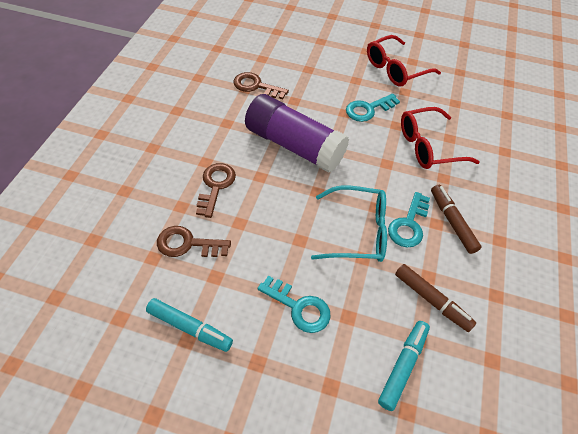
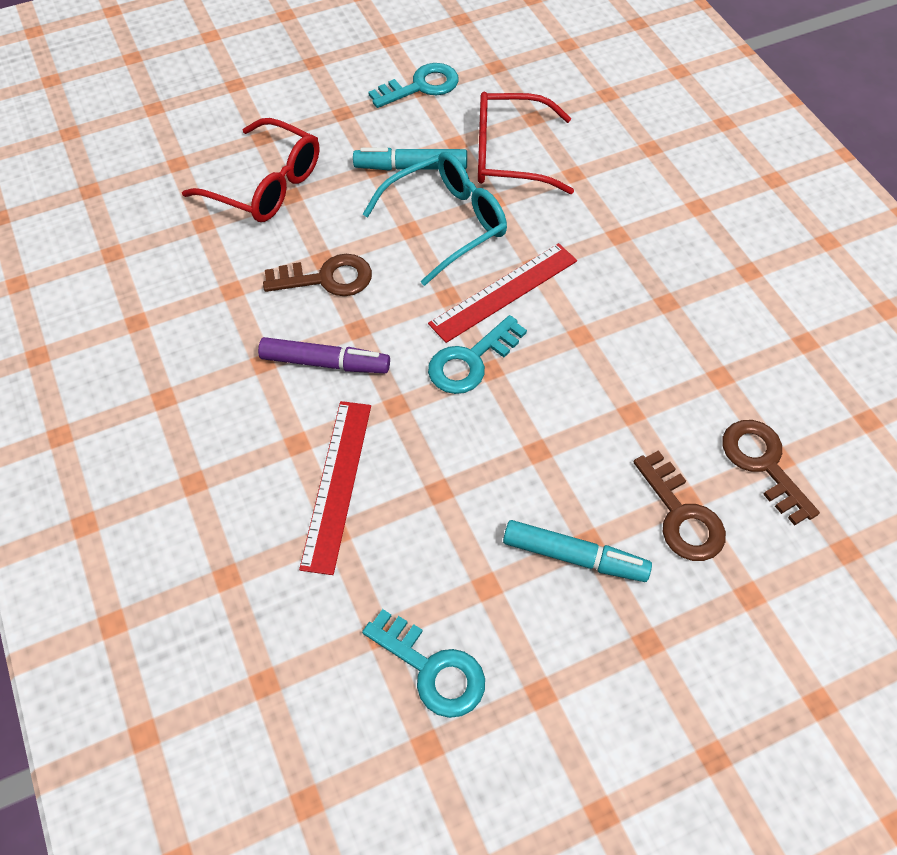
brown marker: [395,264,476,332] [431,185,481,254] = 2 -> none = 0
purple glue stick: [245,94,349,173] = 1 -> none = 0
purple marker: none = 0 -> [258,337,390,373] = 1
red ruler: none = 0 -> [299,401,371,575] [428,243,577,343] = 2

